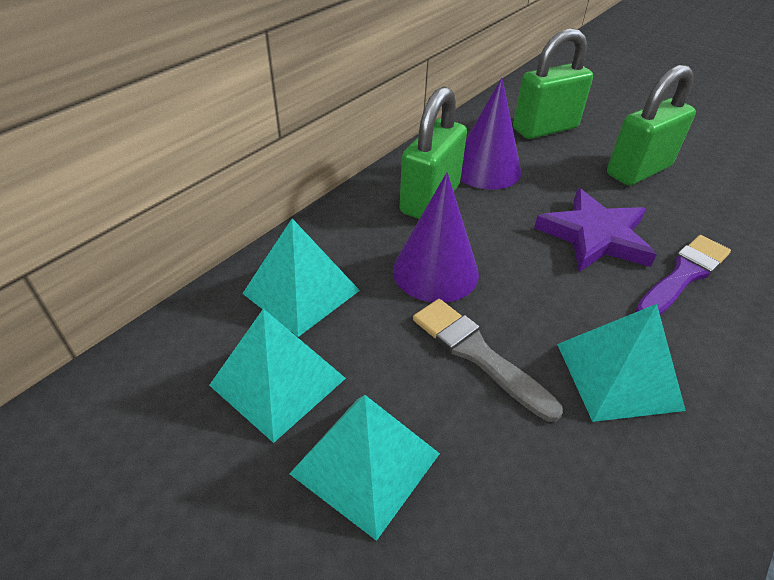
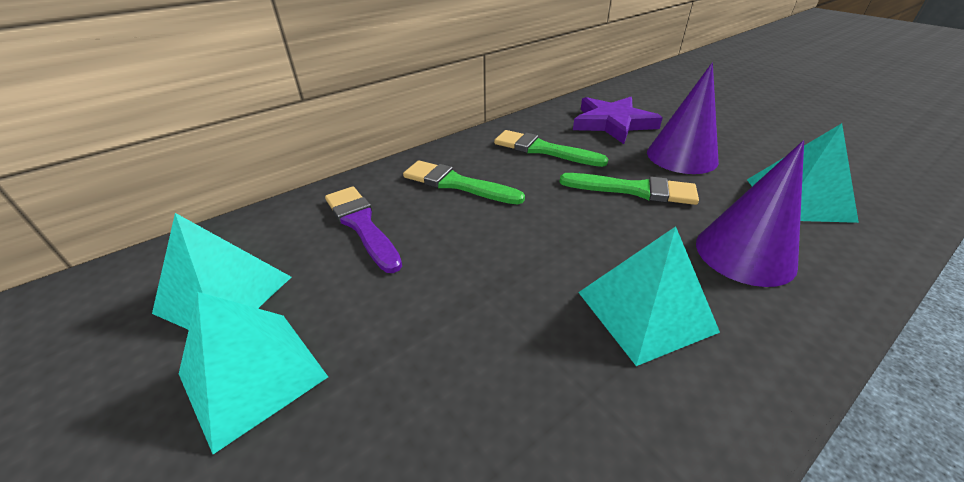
green brush: none = 0 -> [403,161,525,204] [494,130,608,167] [559,173,699,205] = 3
green padlock: [400,86,467,219] [513,28,593,139] [607,65,696,186] = 3 -> none = 0
grey brush: [413,299,563,422] = 1 -> none = 0

